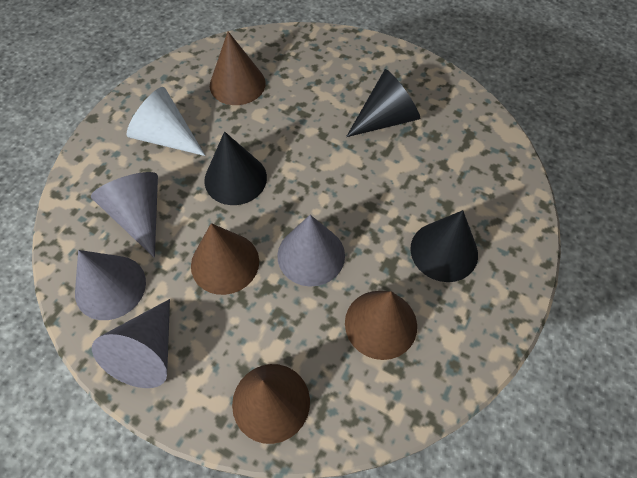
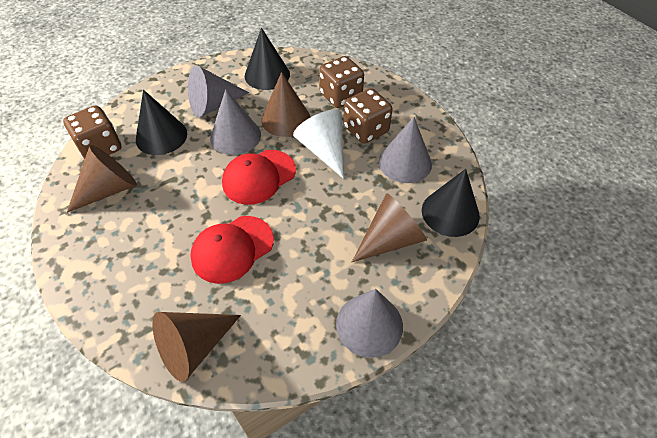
brown dice: none = 0 -> [63,106,121,159] [319,56,364,108] [344,88,392,144] = 3
red cap: none = 0 -> [190,216,274,284] [222,150,296,205] = 2

